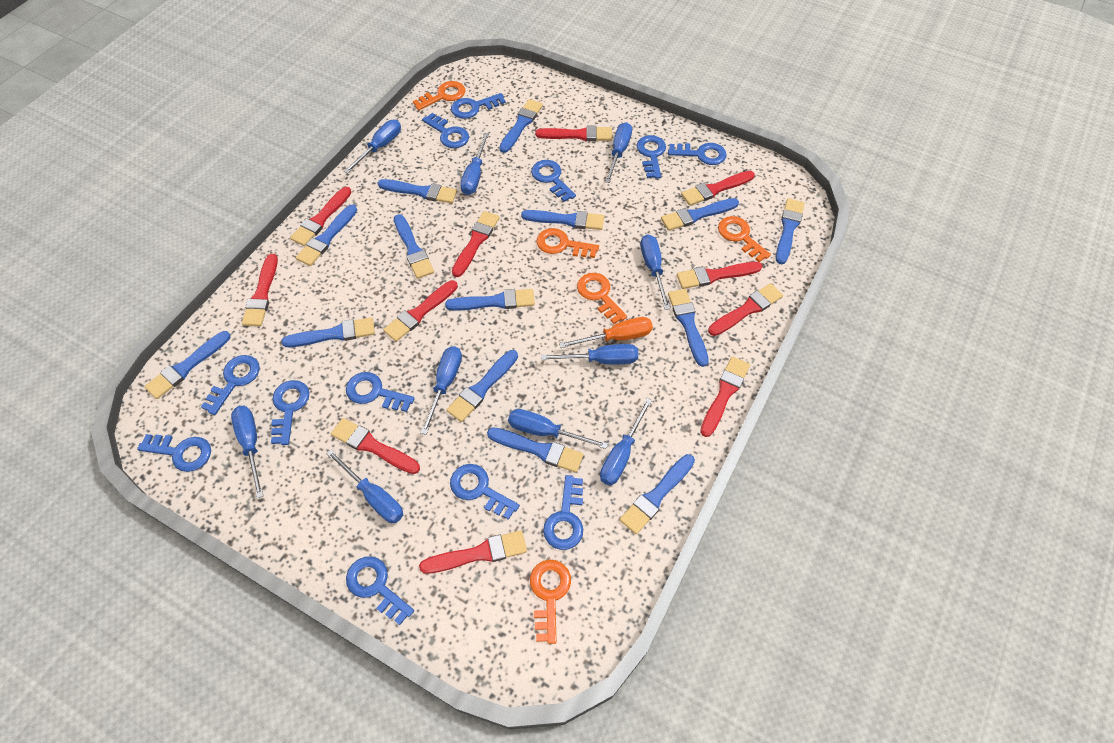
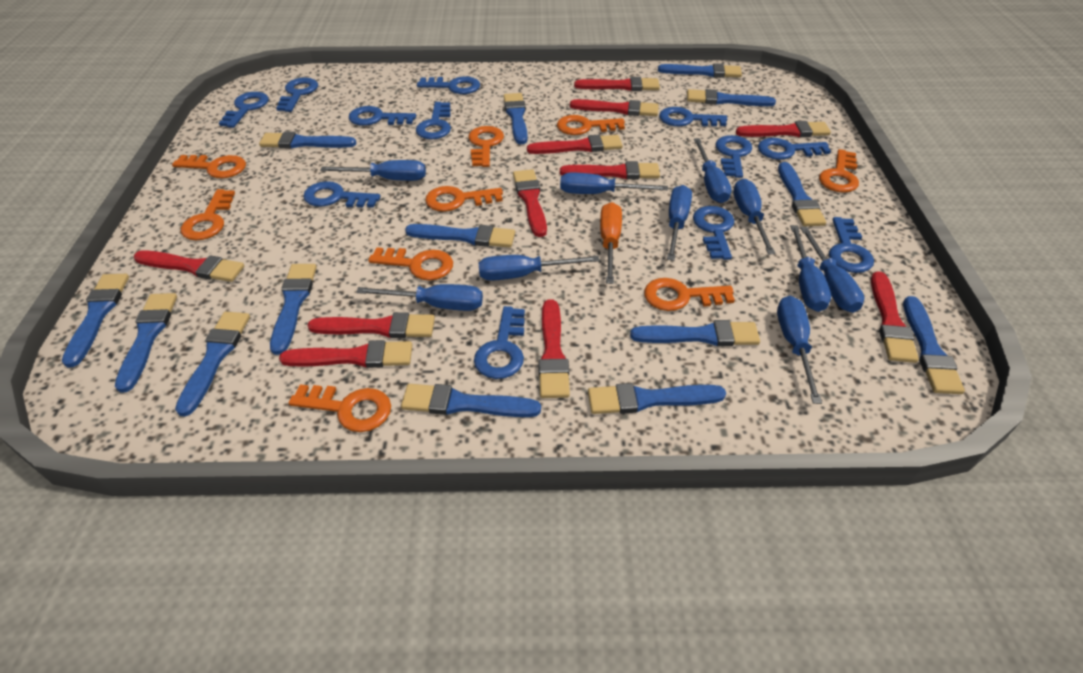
orange key: [413,81,465,110] [530,560,571,644] [537,228,599,258] [577,273,627,324] [718,216,771,262] = 5 -> [172,155,246,178] [181,189,235,240] [289,384,391,432] [368,247,453,280] [425,186,503,212] [469,126,504,167] [557,115,625,135] [644,278,735,311] [819,149,859,193] = 9

